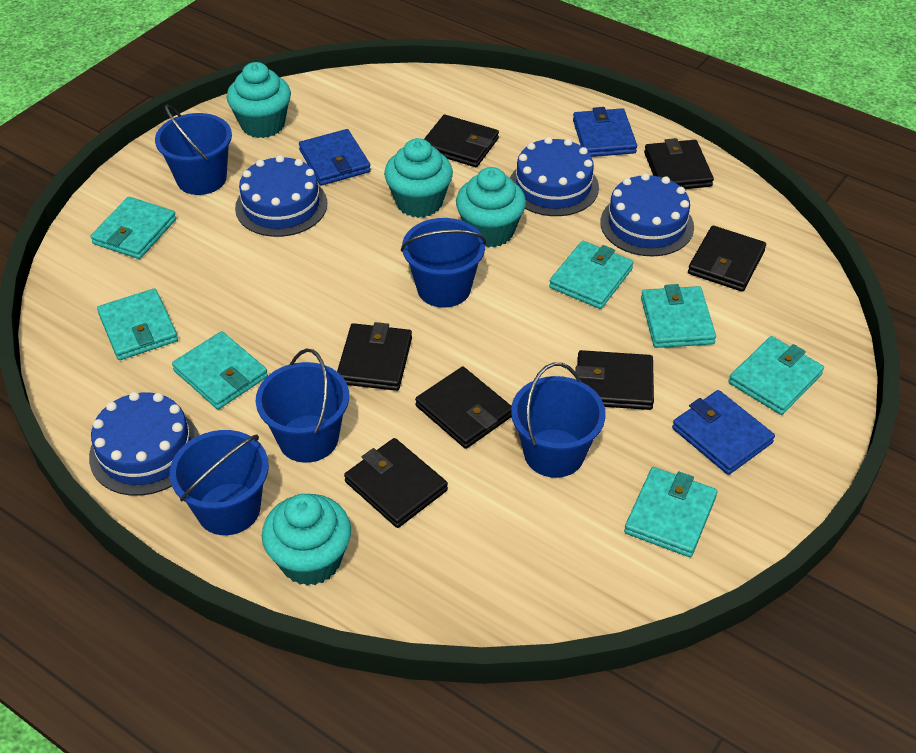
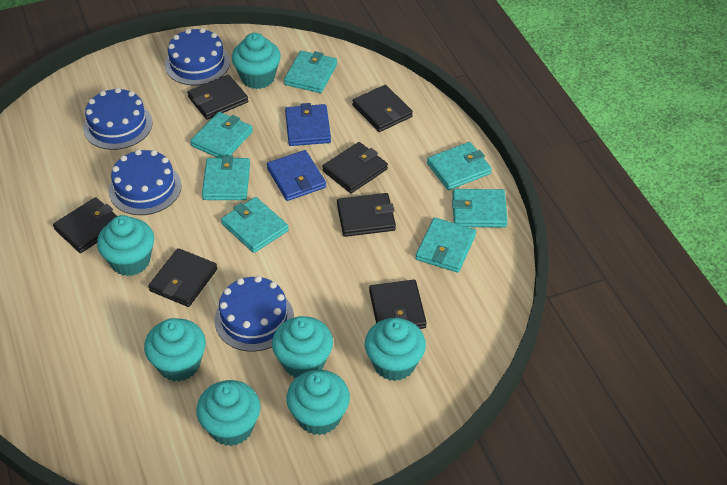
blue bucket: [155,104,232,195] [170,430,269,535] [256,349,349,463] [401,218,487,308] [511,363,605,478] = 5 -> none = 0
blue wallet: [299,129,371,186] [573,107,637,157] [672,390,775,475] = 3 -> [267,150,326,201] [285,103,331,146] = 2
turquoise cupcake: [227,62,291,138] [262,494,351,586] [384,138,453,218] [456,167,526,248] = 4 -> [97,215,154,276] [144,318,206,381] [196,380,261,446] [232,33,281,89] [272,316,333,378] [286,370,350,435] [365,318,426,381] = 7

